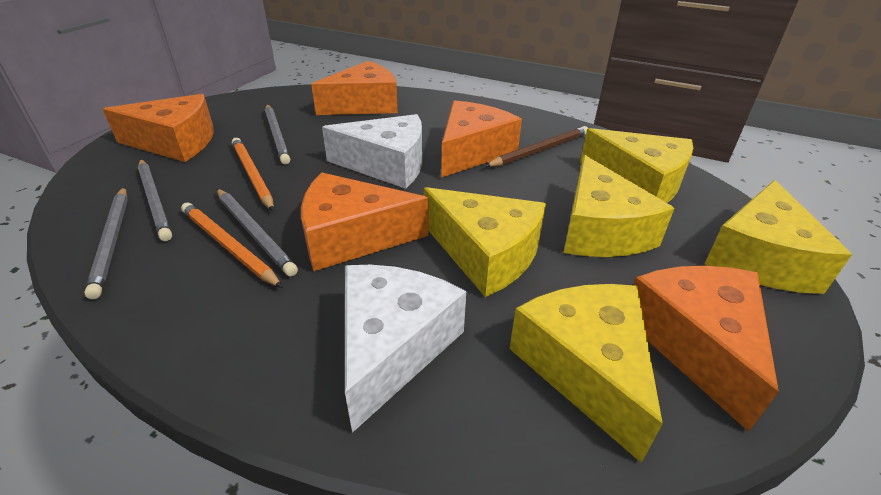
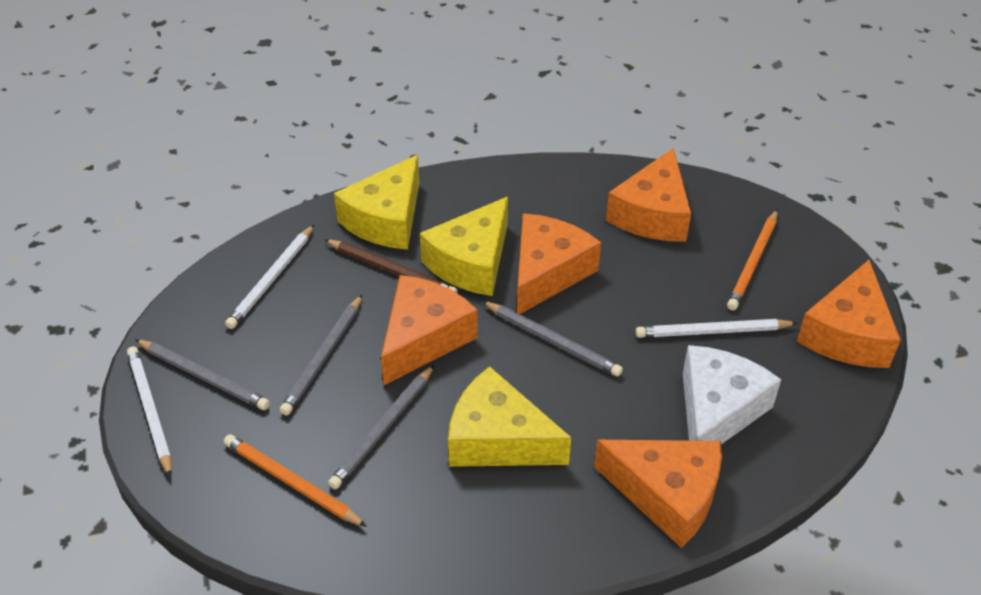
white cheese: [322,114,422,189] [345,265,466,433] = 2 -> [683,345,781,444] = 1
white pencil: none = 0 -> [127,346,172,477] [225,225,314,329] [636,319,798,338] = 3
yellow cheese: [424,187,546,297] [509,284,663,463] [564,155,674,257] [580,128,693,203] [705,180,852,294] = 5 -> [334,155,419,250] [420,197,508,296] [448,366,571,467] = 3

